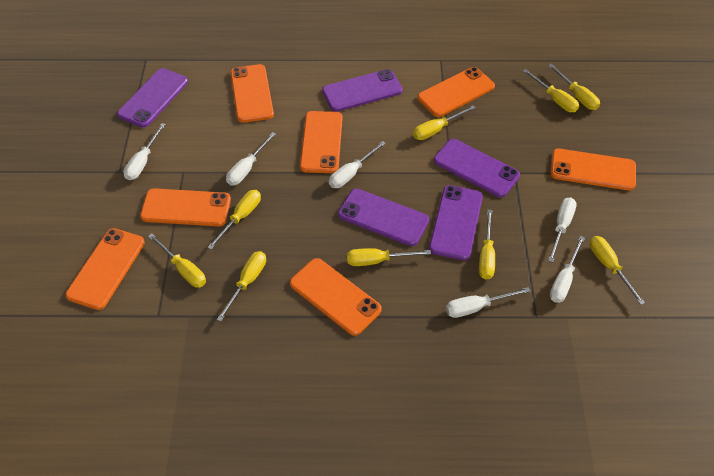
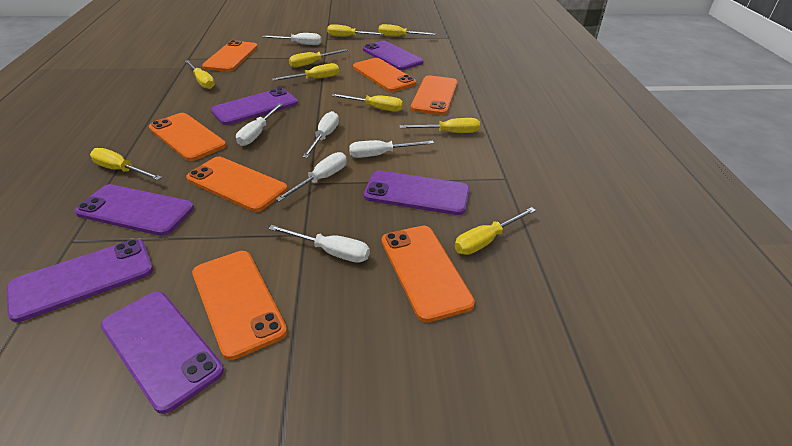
purple phone: [117,68,188,128] [322,69,403,112] [338,189,429,246] [429,185,483,260] [434,139,520,197] = 5 -> [7,239,153,322] [75,184,194,236] [101,291,224,414] [211,88,298,125] [363,41,423,70] [364,170,470,215] = 6

